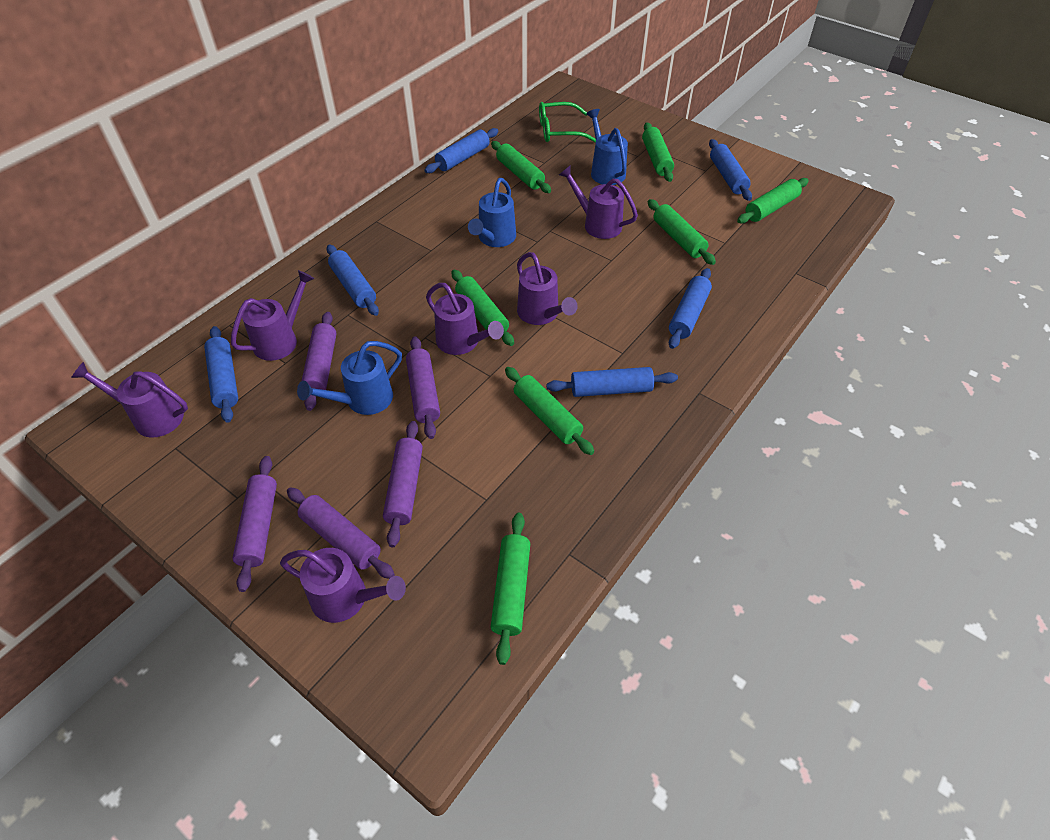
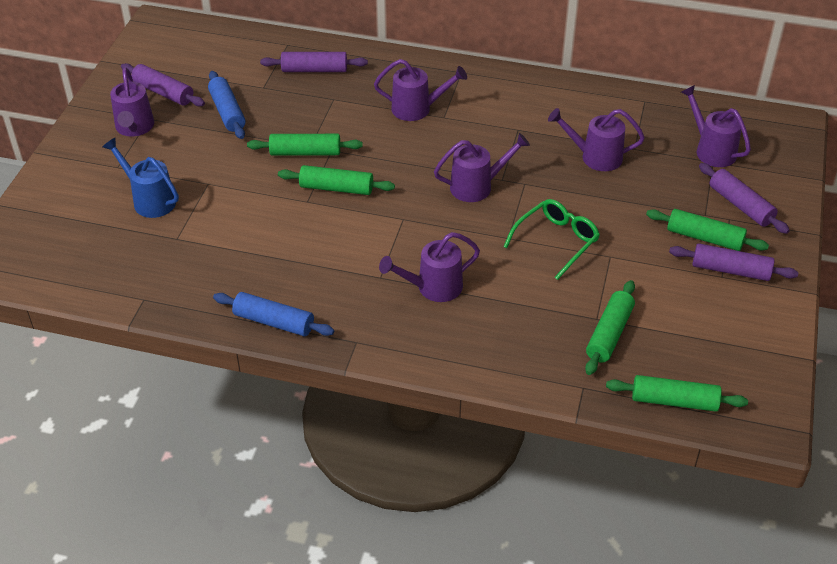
blue rolling pin: [204,326,238,423] [326,244,379,316] [425,128,498,173] [546,367,678,397] [669,268,712,349] [709,139,752,201] = 6 -> [208,71,246,139] [213,292,334,336] = 2
blue watering can: [297,341,402,415] [468,178,516,247] [586,109,628,185] = 3 -> [102,137,179,218] = 1
green rolling pin: [452,270,514,346] [491,141,551,193] [491,513,530,665] [505,367,594,455] [642,123,674,182] [648,199,716,265] [737,178,809,224] = 7 -> [247,134,363,156] [278,165,395,195] [585,280,635,375] [606,375,748,412] [646,209,769,251] = 5
purple rolling pin: [232,456,277,592] [287,487,395,579] [302,312,336,411] [383,421,423,547] [406,336,440,439] = 5 -> [121,63,205,106] [260,52,368,72] [669,243,798,281] [699,163,790,234] = 4

